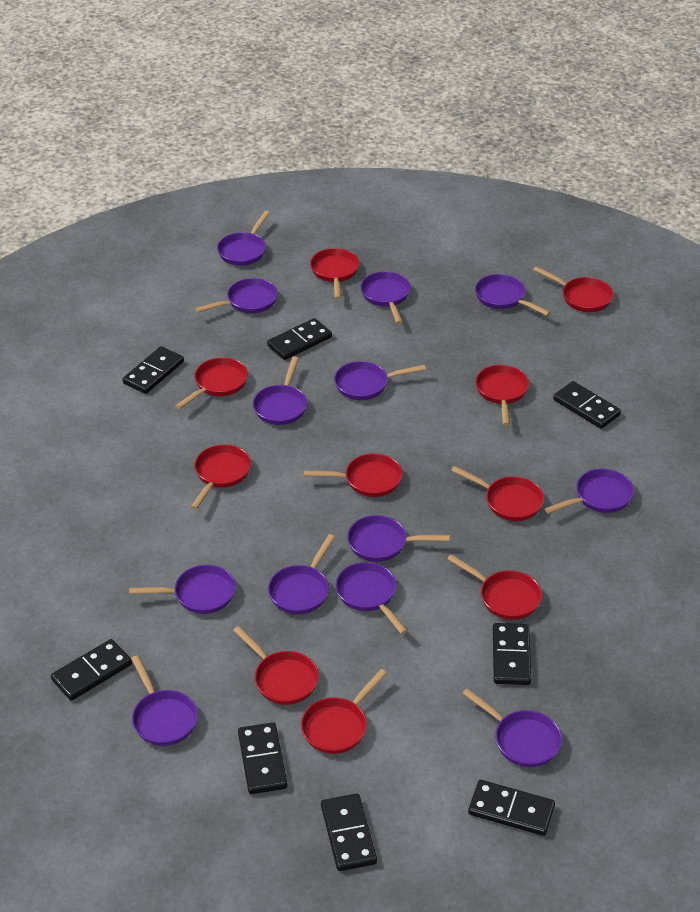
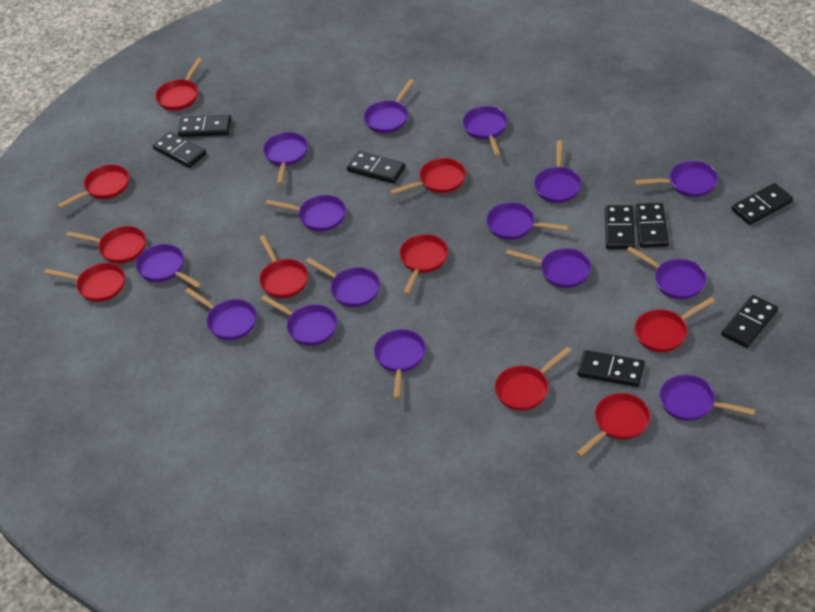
purple pan: [129,565,236,614] [131,655,198,746] [195,278,278,313] [217,211,270,266] [253,356,307,425] [268,534,335,614] [334,361,426,400] [335,562,408,634] [347,515,450,562] [360,271,411,324] [462,688,562,767] [475,274,551,316] [545,469,634,514] = 13 -> [136,244,202,288] [185,288,257,340] [261,295,337,346] [263,132,308,185] [266,195,346,232] [305,258,380,307] [364,79,414,133] [374,329,426,399] [462,106,508,156] [486,202,569,240] [506,248,591,288] [534,140,582,203] [627,246,707,299] [635,161,718,197] [659,375,756,421] = 15

